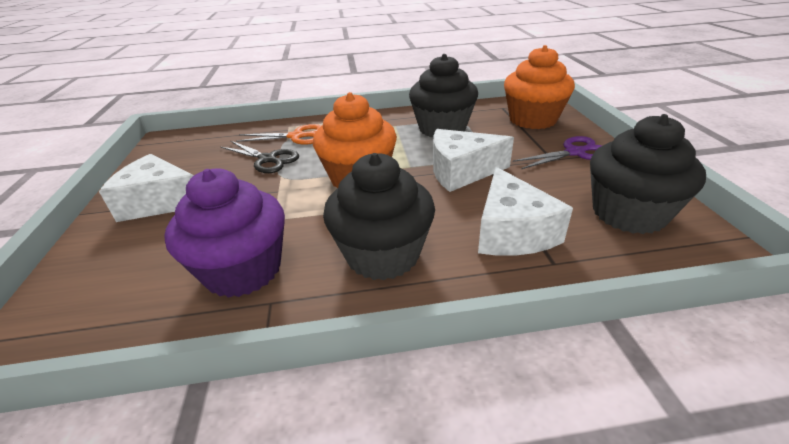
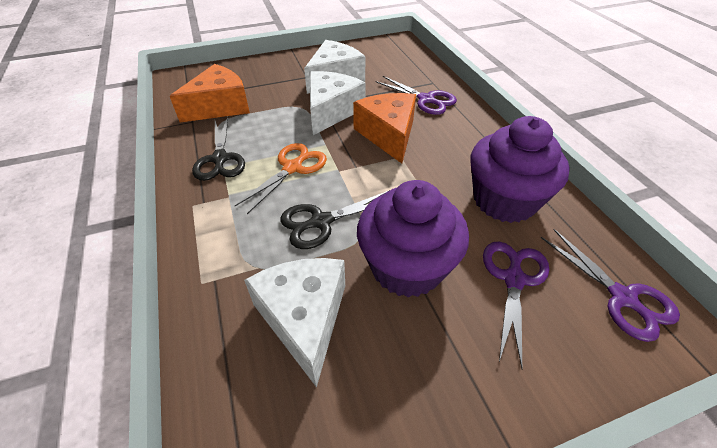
black cupcake: [323,153,435,281] [409,54,478,137] [590,114,706,234] = 3 -> none = 0
black scissors: [221,141,299,173] = 1 -> [192,117,245,181] [280,190,390,249] = 2
orange cheese: none = 0 -> [170,64,250,122] [353,93,416,164] = 2
orange cupcake: [313,92,397,188] [504,45,575,129] = 2 -> none = 0
purple cupcake: [164,168,285,298] = 1 -> [357,180,469,298] [471,116,570,223] = 2
purple scissors: [513,136,602,169] = 1 -> [376,76,457,115] [483,242,549,368] [541,229,680,342] = 3

